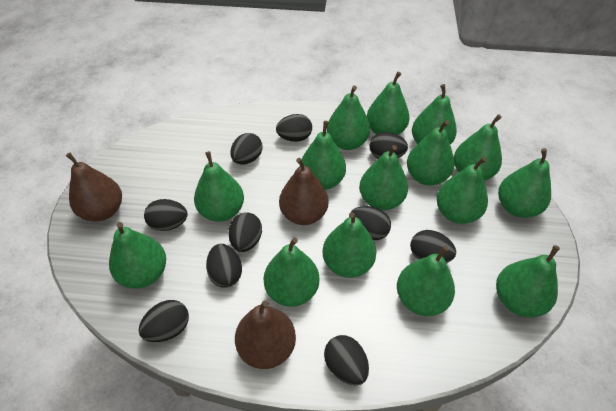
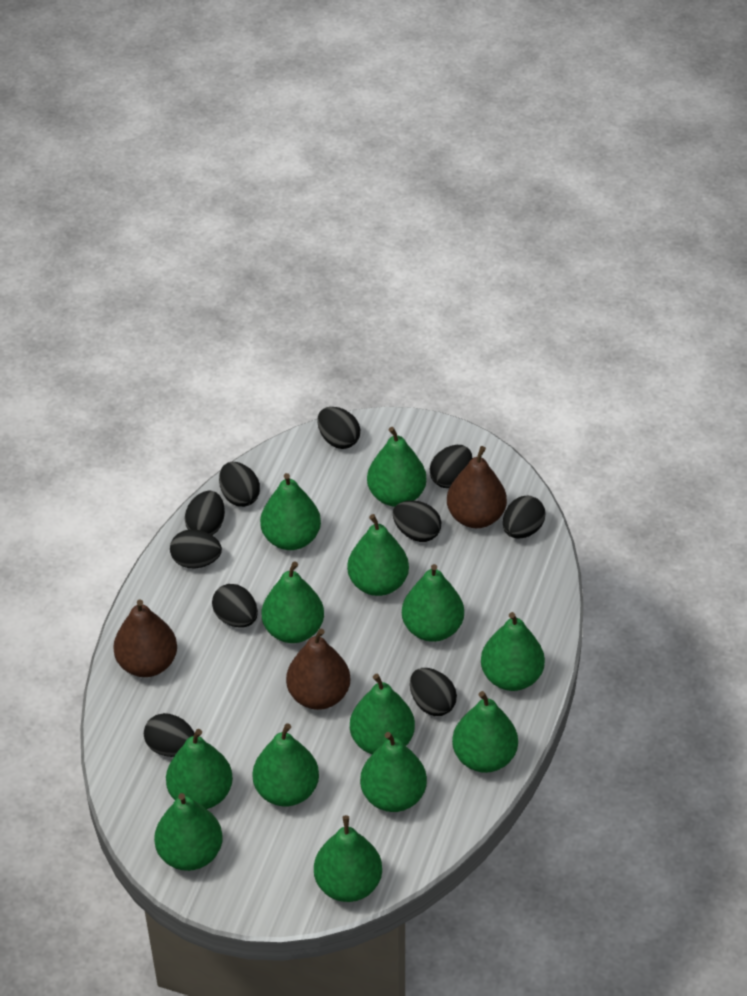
green pear: [109,222,166,289] [194,151,244,222] [264,237,319,307] [300,121,346,190] [322,212,376,278] [327,86,370,150] [359,145,408,210] [367,72,410,135] [397,246,455,316] [407,120,454,186] [412,84,457,145] [436,157,488,224] [454,114,502,181] [496,245,560,317] [498,148,551,218] = 15 -> [154,793,223,871] [166,729,233,809] [253,723,319,807] [260,473,321,550] [262,561,324,643] [314,815,382,902] [347,514,409,596] [350,674,415,754] [360,732,427,812] [367,427,427,507] [402,564,464,642] [452,691,518,773] [481,612,545,691] = 13

